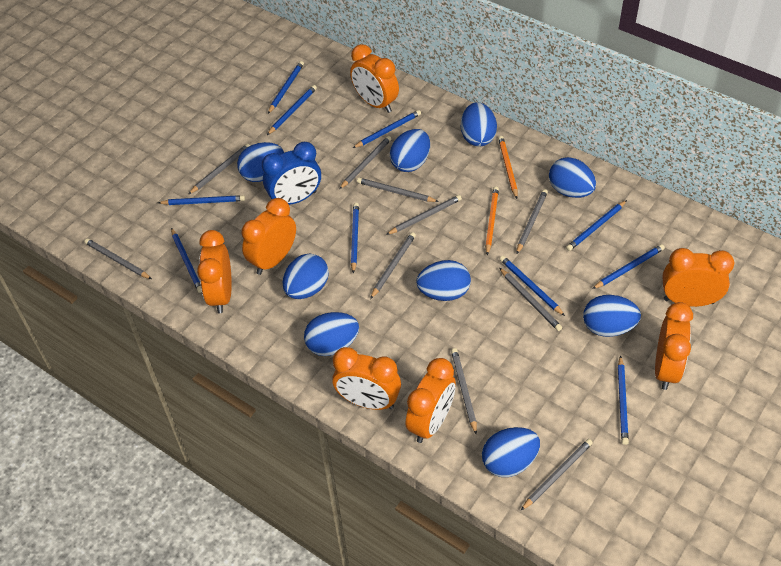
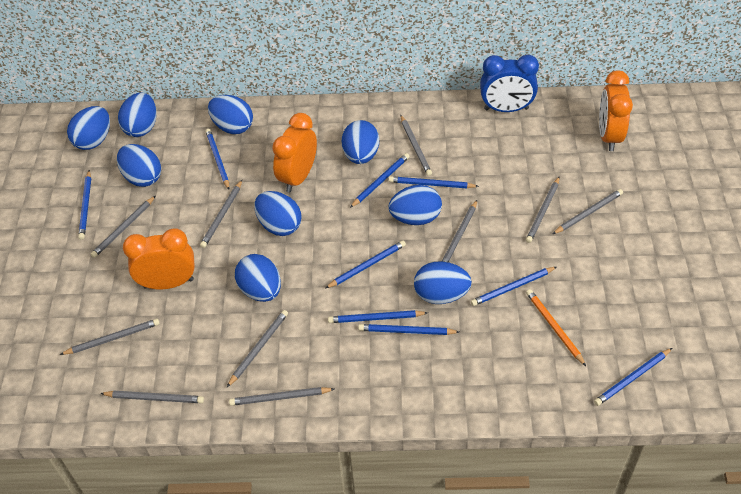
blue pencil: [158,195,245,205] [171,228,202,293] [267,85,317,135] [268,61,304,114] [351,203,359,274] [353,110,421,148] [500,256,565,316] [566,200,627,251] [592,244,665,289] [618,355,629,445] = 10 -> [78,170,91,240] [205,129,229,190] [326,241,406,288] [328,310,428,323] [350,153,410,208] [358,324,459,335] [389,176,479,188] [471,267,556,306] [594,348,672,406] = 9
orange clock: [197,230,232,313] [242,198,296,275] [332,347,401,410] [350,44,399,113] [405,358,456,443] [655,302,693,390] [662,248,734,307] = 7 -> [123,228,195,289] [272,113,317,193] [599,70,633,151] = 3
orange pencil: [485,186,499,255] [498,136,518,199] = 2 -> [526,289,586,366] = 1

